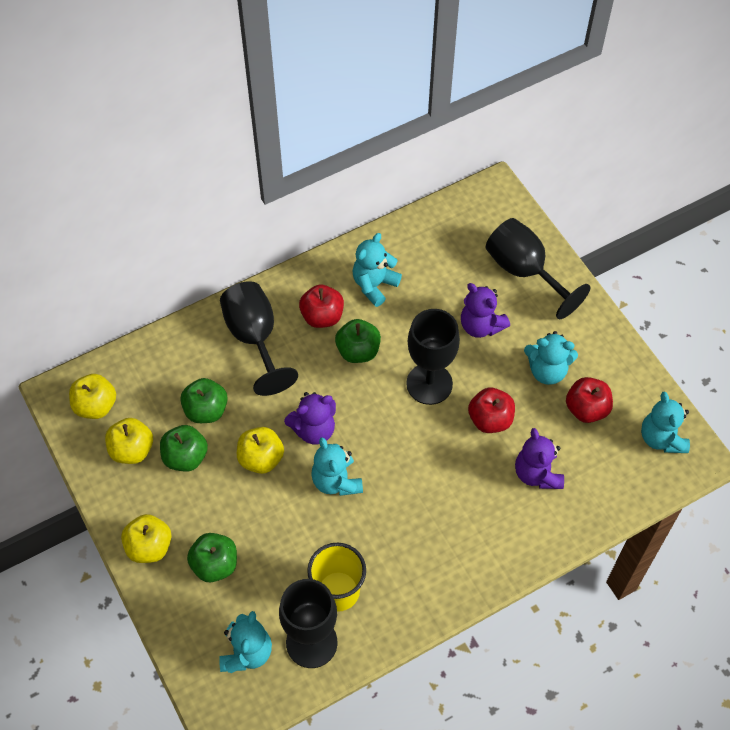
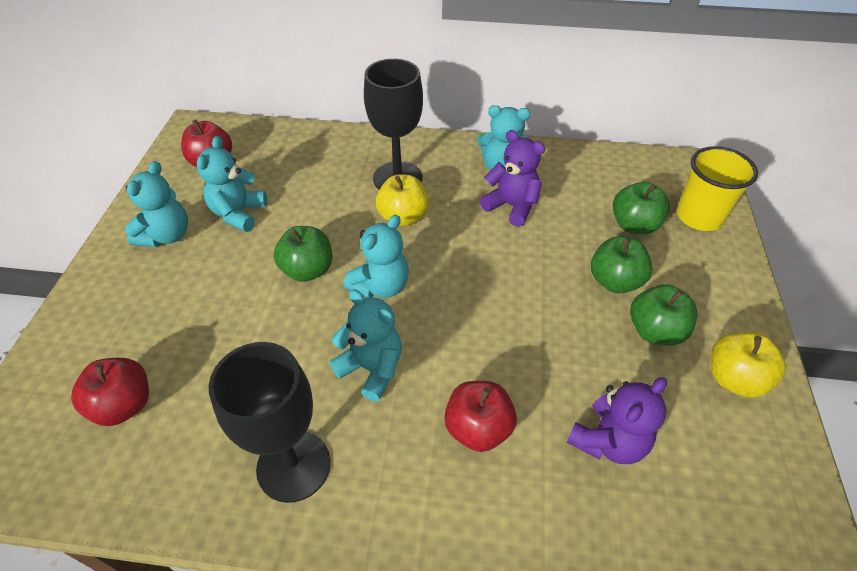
black goblet: [220,281,298,396] [279,579,338,668] [406,309,460,405] [486,218,591,319] = 4 -> [209,342,330,503] [364,59,423,190] = 2
purple teddy bear: [284,392,336,444] [461,283,510,338] [515,428,564,489] = 3 -> [480,130,545,227] [567,377,667,464] = 2
yellow apple: [69,374,116,419] [105,418,153,464] [121,514,171,563] [237,427,284,474] = 4 -> [376,174,429,227] [711,332,786,398] = 2

